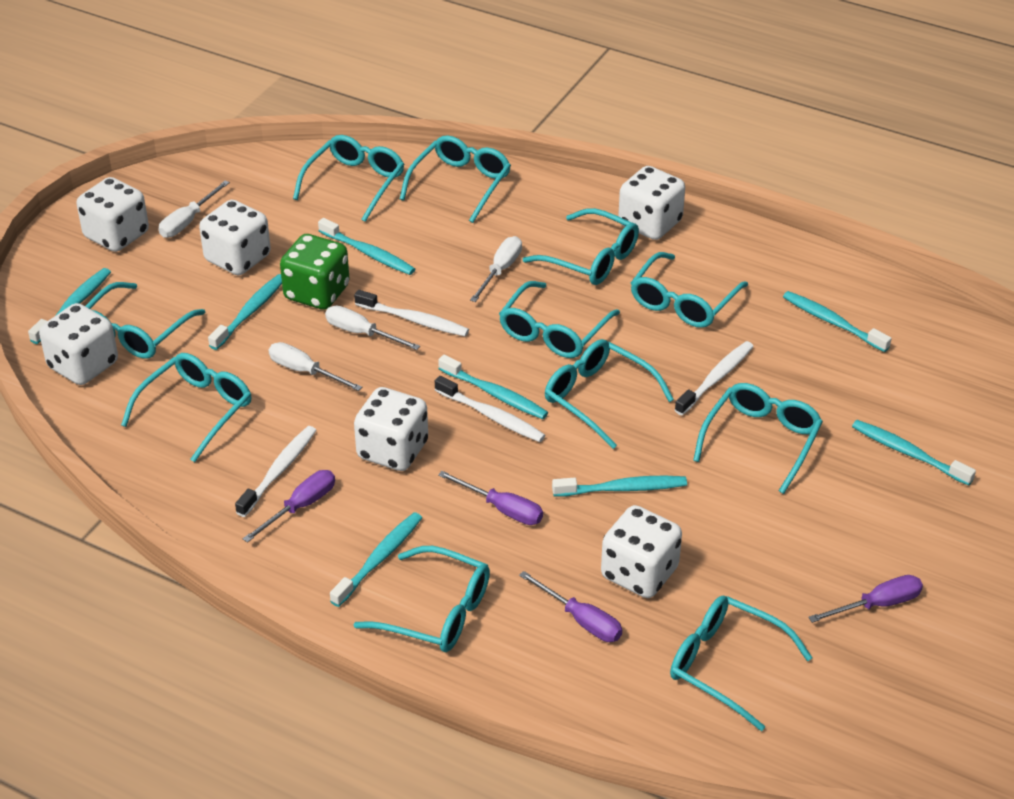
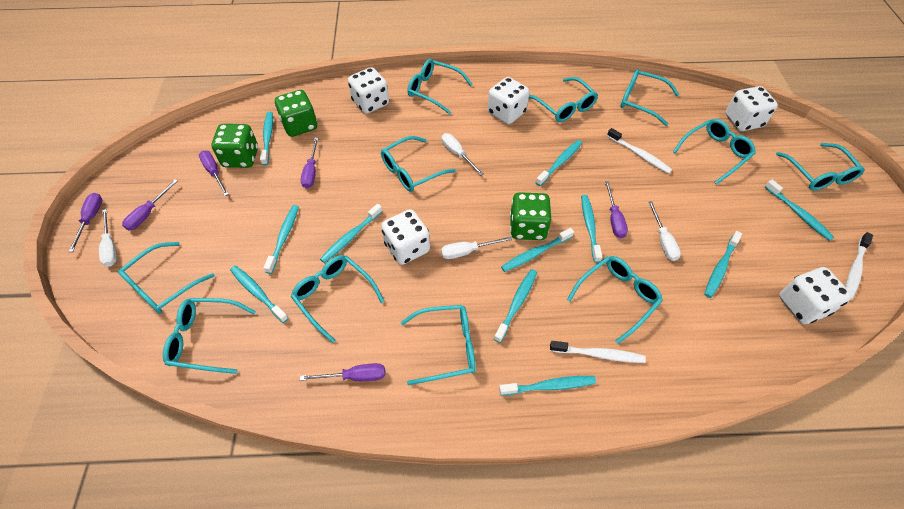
green dice: [280,234,350,310] = 1 -> [212,124,258,168] [275,90,317,137] [510,192,551,240] = 3
purple screwdriver: [243,470,335,543] [438,471,543,525] [519,571,622,642] [808,575,923,623] = 4 -> [68,193,102,252] [122,179,178,230] [199,151,228,196] [300,363,385,381] [301,138,318,188] [605,181,628,238] = 6
turquoise toothbrush: [28,268,111,344] [208,274,282,350] [318,218,415,275] [330,512,422,607] [438,355,548,419] [552,476,687,497] [783,291,892,352] [852,420,976,486] = 8 -> [230,266,289,323] [260,112,273,166] [263,205,299,274] [320,204,383,263] [494,269,537,343] [499,376,596,396] [501,228,574,272] [535,140,582,186] [581,195,602,263] [704,231,742,298] [765,179,834,241] = 11
white dice: [39,303,118,385] [76,177,149,252] [199,200,271,275] [354,387,428,471] [601,505,682,598] [618,166,685,240] = 6 -> [348,67,389,114] [381,209,430,265] [488,77,529,124] [725,86,778,131] [779,267,852,324] = 5
white toothbrush: [235,426,317,517] [354,290,469,336] [435,376,545,442] [675,341,754,415] = 4 -> [550,341,646,363] [607,128,672,174] [846,232,873,300] = 3

